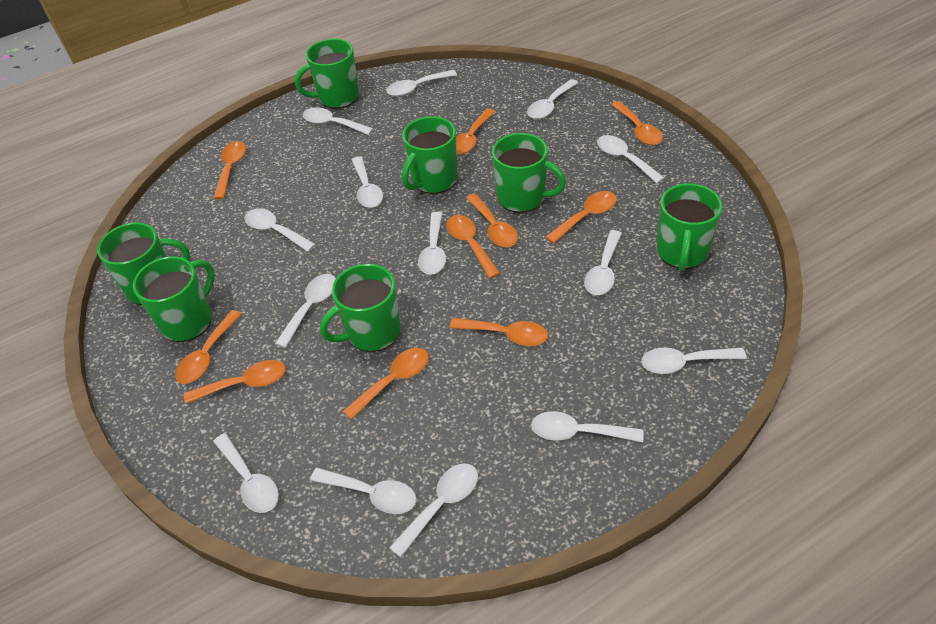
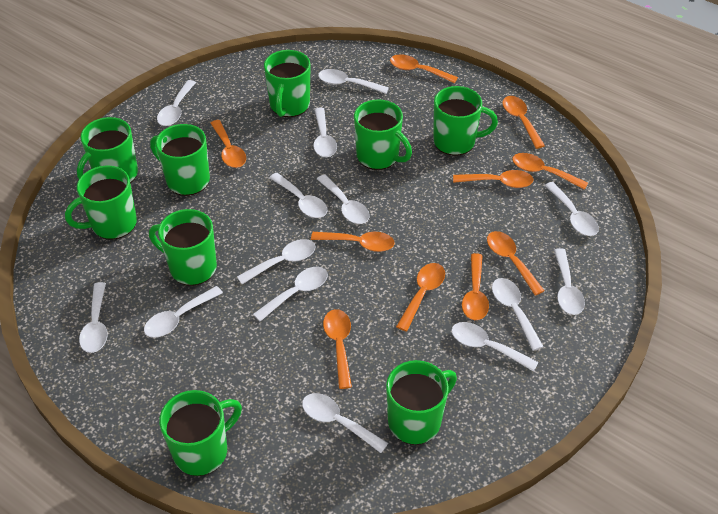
green mug: [97,222,190,305] [133,256,215,342] [295,39,359,109] [320,264,401,352] [402,116,458,194] [492,133,566,213] [657,183,723,271] = 7 -> [65,166,137,240] [77,117,138,183] [149,209,217,286] [150,124,210,196] [159,390,242,476] [264,50,310,117] [354,99,412,170] [386,360,457,445] [433,86,498,156] = 9

